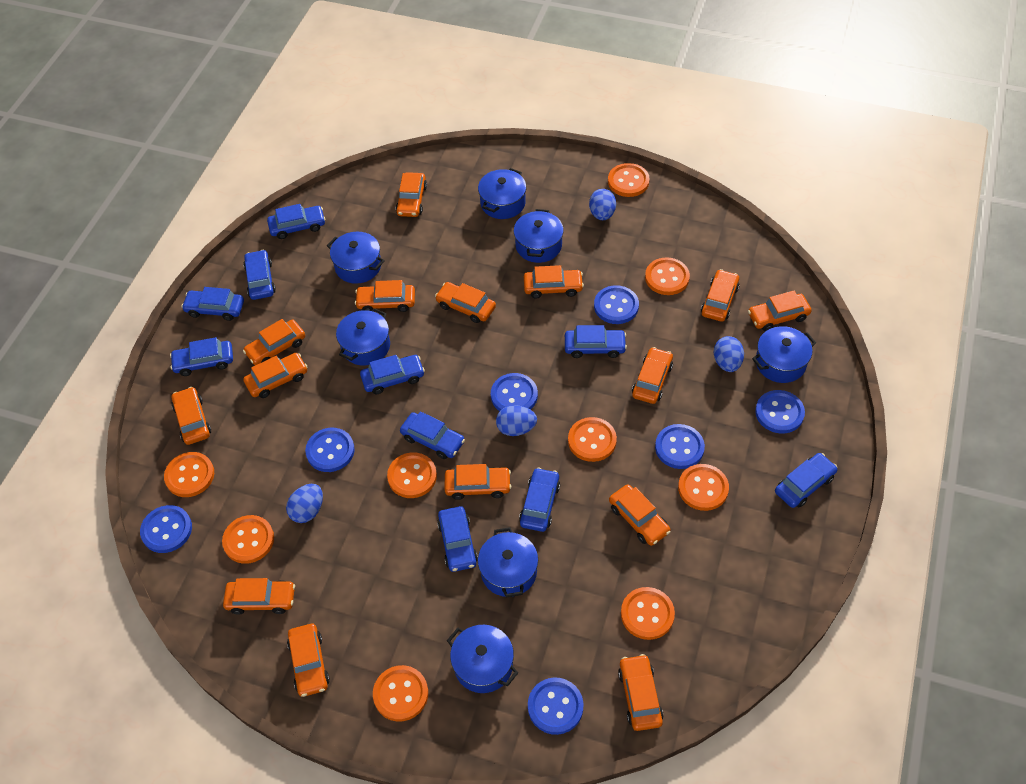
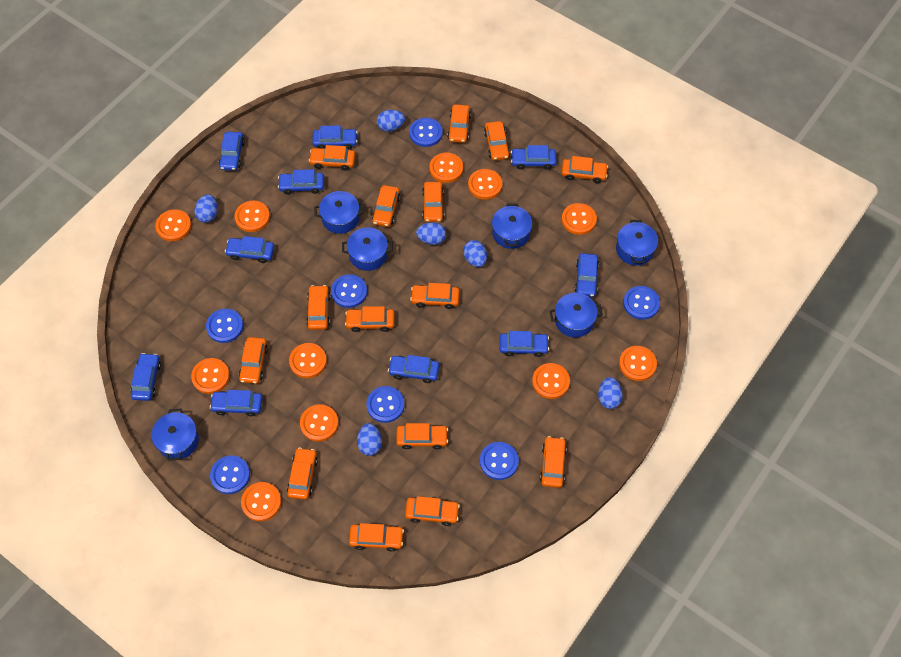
blue egg: [286,484,323,523] [496,405,537,436] [589,189,616,220] [714,336,744,372] = 4 -> [194,194,218,223] [357,423,382,456] [377,110,405,132] [416,222,446,245] [463,240,487,267] [598,377,623,409] = 6
blue pot: [327,232,385,284] [336,308,390,366] [447,625,518,693] [478,168,526,219] [478,527,538,598] [514,209,564,263] [752,326,816,383] = 7 -> [151,409,199,461] [314,191,364,234] [342,227,393,271] [492,203,532,249] [549,293,603,338] [616,220,658,266] = 6
orange button: [164,452,214,497] [222,515,274,564] [373,665,428,721] [387,452,437,498] [568,417,617,462] [608,163,650,197] [621,587,675,640] [645,257,690,295] [678,464,729,511] = 9 -> [155,209,191,241] [191,358,230,394] [235,201,270,232] [241,482,281,521] [289,343,327,378] [300,404,339,442] [429,153,463,183] [468,169,502,200] [532,363,570,399] [562,203,597,235] [619,346,657,381] = 11

